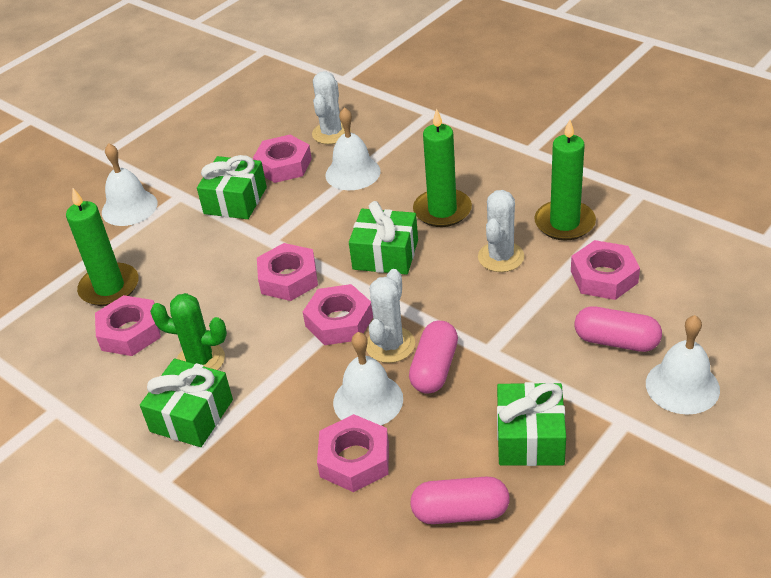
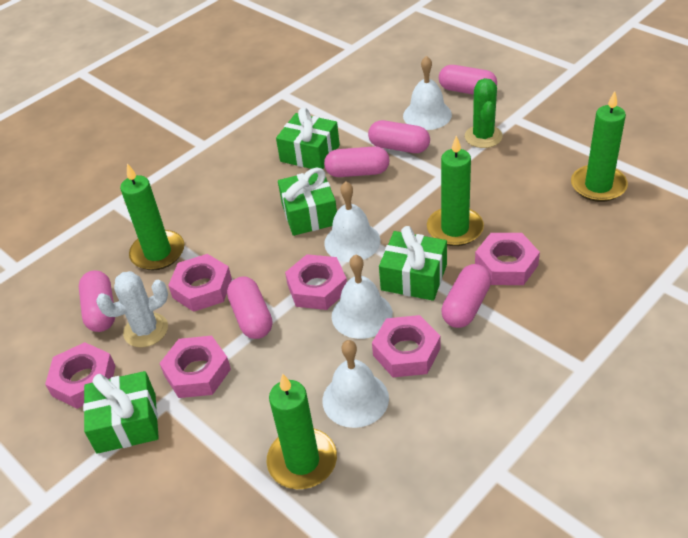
green candle: [66,188,139,306] [413,109,472,227] [534,119,596,240] = 3 -> [120,163,184,270] [267,374,337,489] [427,135,484,246] [571,91,628,202] = 4
pink capsule: [409,321,458,394] [410,477,510,524] [574,306,662,352] = 3 -> [79,270,115,332] [227,277,272,339] [324,146,390,177] [368,120,430,153] [439,65,497,95] [441,264,491,328] = 6
white cactus: [312,71,351,144] [366,269,415,363] [478,190,524,272] = 3 -> [96,271,168,348] = 1

